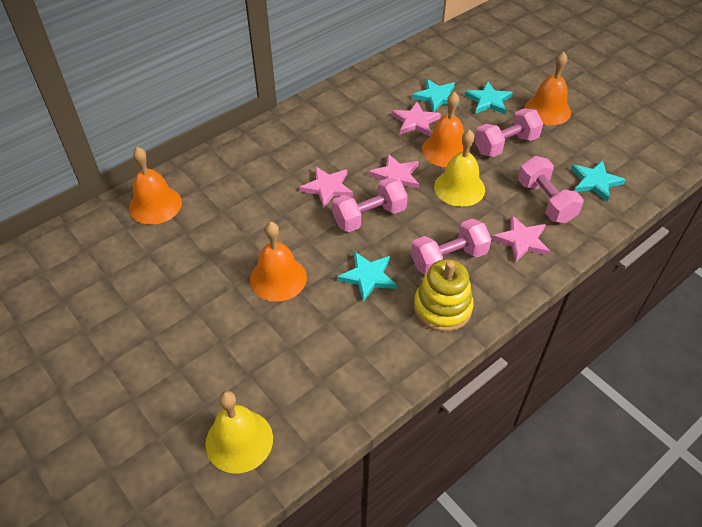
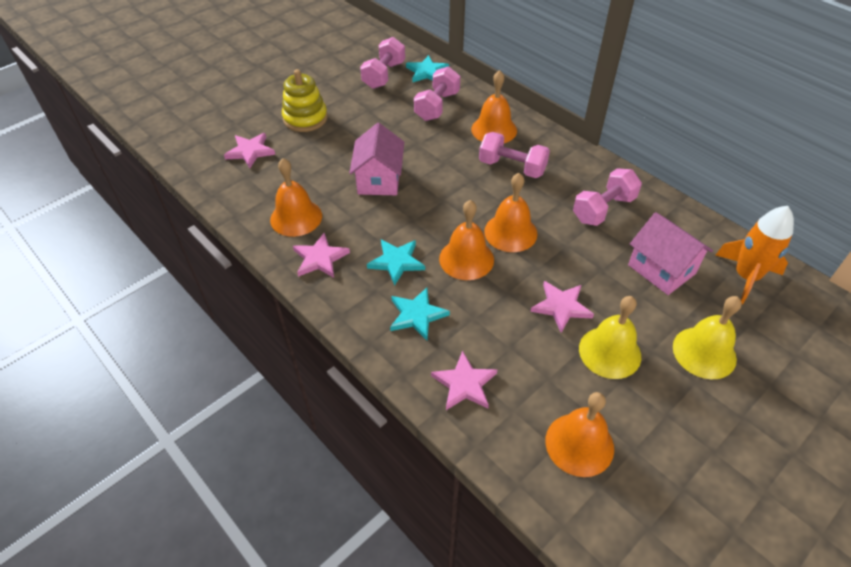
orange bell: [129,147,182,225] [250,222,307,302] [422,92,471,167] [525,52,571,125] = 4 -> [270,158,322,237] [439,200,494,280] [471,70,517,143] [484,173,538,252] [545,392,614,477] = 5
orange rocket: none = 0 -> [715,206,794,304] = 1
pink house: none = 0 -> [349,123,404,195] [628,212,713,295] = 2
turquoise star: [337,251,397,302] [412,79,460,112] [465,81,513,114] [571,160,625,202] = 4 -> [367,239,425,286] [390,288,450,340] [406,55,449,83] = 3

